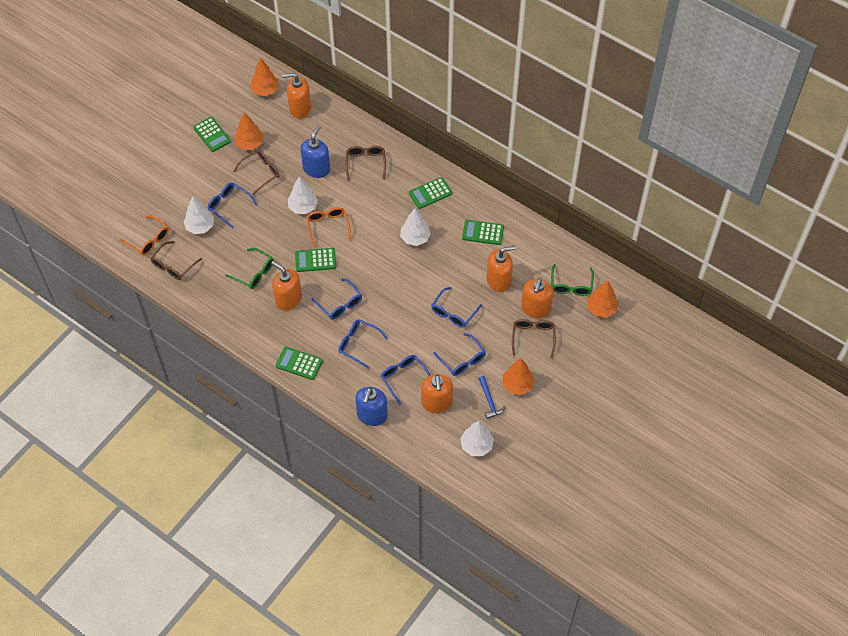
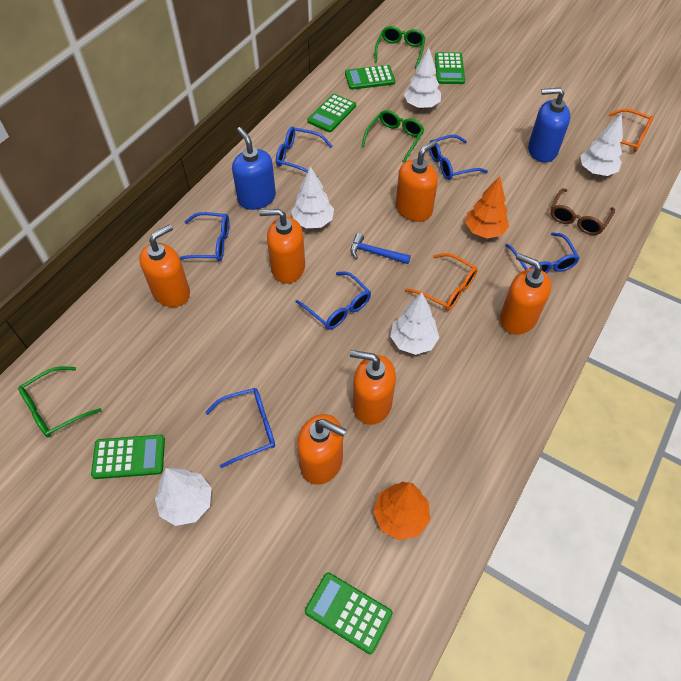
brown glasses: [150,241,202,280] [233,150,280,195] [345,146,386,181] [512,319,556,358] = 4 -> [550,188,615,235] = 1
green glasses: [225,248,274,289] [551,264,594,296] = 2 -> [18,366,102,437] [361,110,424,163] [375,26,425,68] = 3
orange soap dispenser: [271,261,302,311] [282,73,311,119] [421,374,453,413] [487,246,516,292] [521,278,554,318] = 5 -> [139,224,190,307] [259,209,305,284] [297,414,346,485] [350,350,396,425] [396,140,438,222] [500,253,551,335] = 6
orange tree: [234,112,264,150] [250,58,279,96] [502,359,535,395] [587,280,619,318] = 4 -> [373,482,430,540] [465,176,509,238] = 2
white tree: [183,196,214,234] [288,177,318,214] [400,208,431,246] [460,421,494,456] = 4 -> [155,468,212,526] [291,166,334,228] [390,293,439,355] [404,48,441,109] [580,114,623,176] = 5

